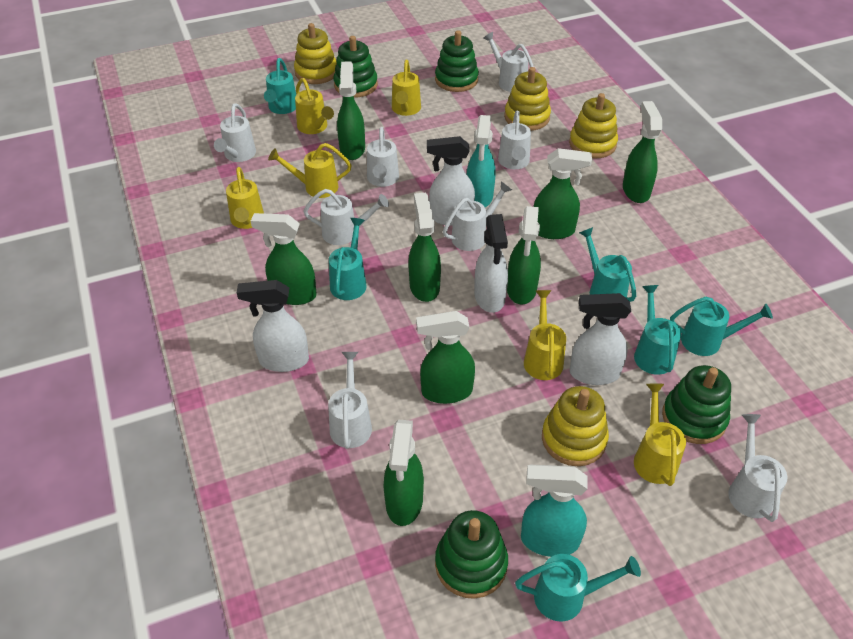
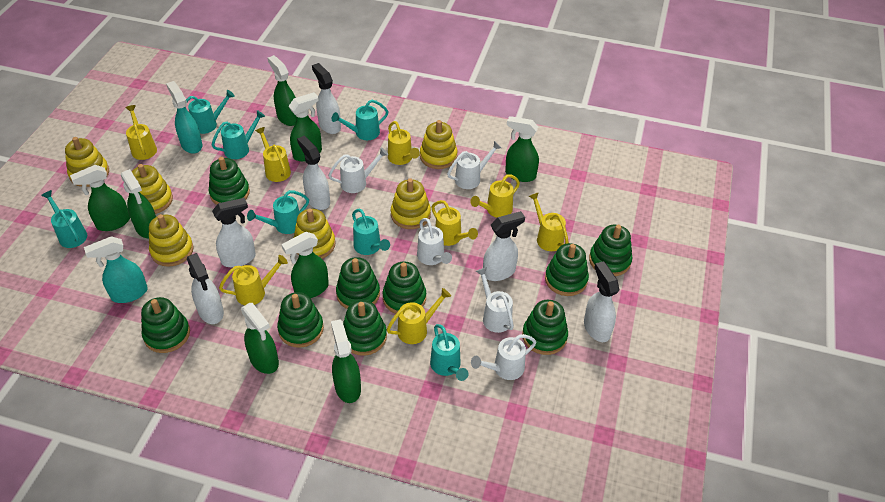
green stacking toy: [333,36,378,98] [435,30,479,92] [435,510,508,599] [662,365,731,444] = 4 -> [141,297,190,353] [209,157,250,205] [277,292,324,348] [336,257,380,309] [343,300,387,356] [383,261,426,314] [522,300,568,355] [545,243,589,296] [589,225,632,276] = 9
turquoise watering can: [264,58,296,114] [329,218,367,300] [515,554,641,622] [579,227,636,302] [634,285,681,375] [670,297,773,356] = 6 -> [41,190,87,248] [186,90,235,134] [212,110,265,159] [247,190,309,234] [332,99,389,140] [352,209,390,255] [430,324,469,381] = 7
white spray bottle: [237,280,309,372] [427,136,475,226] [474,214,508,313] [570,293,631,385] = 4 -> [187,253,224,324] [212,198,256,268] [297,136,330,210] [312,63,341,134] [483,211,525,281] [584,261,619,342] = 6
white watering can: [214,103,256,162] [303,189,389,245] [328,352,372,449] [367,127,399,187] [443,181,512,251] [483,32,534,92] [498,110,531,169] [728,414,787,522] = 8 -> [328,147,388,193] [417,218,452,265] [447,141,502,189] [471,334,536,380] [476,267,514,333] = 5
yellow stacking toy: [294,23,337,84] [504,67,551,131] [542,386,609,466] [569,93,618,158] = 4 -> [65,137,109,187] [132,164,173,214] [149,214,193,267] [294,208,336,259] [391,178,431,229] [420,120,458,169] = 6
yellow watering can: [226,167,264,229] [268,143,352,198] [295,78,334,134] [392,60,421,116] [524,290,566,380] [634,383,686,486] = 6 -> [125,105,157,160] [219,255,288,305] [255,127,291,182] [387,288,451,344] [388,121,420,165] [431,200,478,246] [470,174,520,218] [529,192,569,251] = 8

